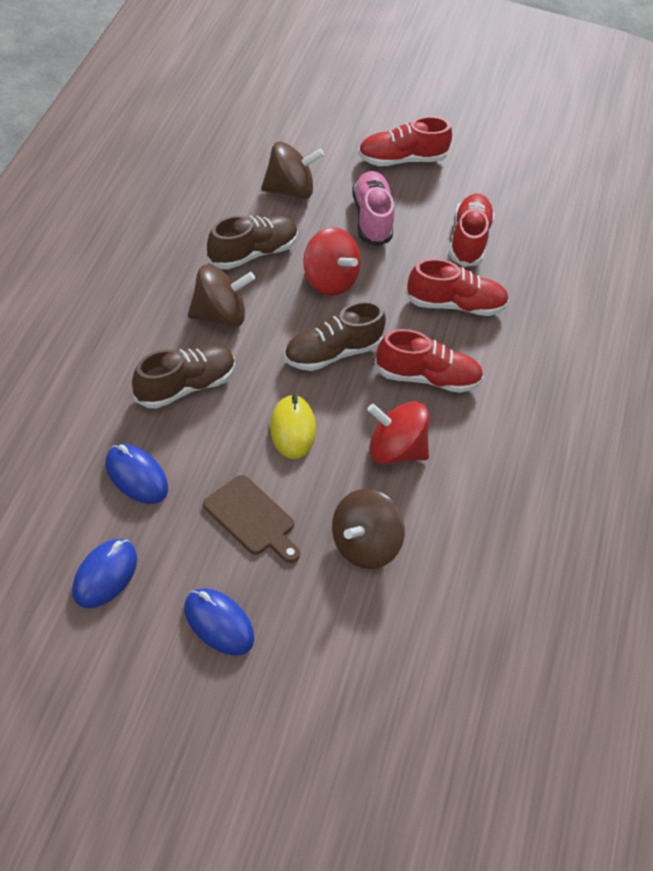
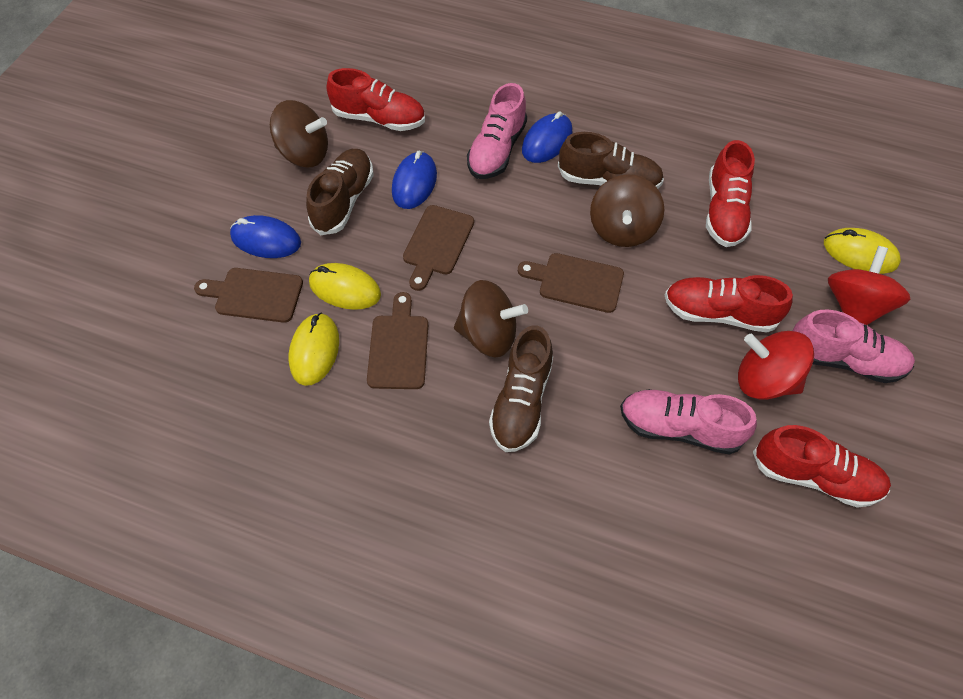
brown cutting board: [203,475,300,563] = 1 -> [194,268,303,323] [367,292,428,389] [403,205,474,291] [518,253,624,313] = 4
pink shoe: [352,171,394,246] = 1 -> [467,83,527,179] [620,389,757,455] [792,309,915,383] = 3
yellow mouse: [270,394,316,459] = 1 -> [289,313,339,386] [309,263,381,310] [824,228,901,274] = 3

